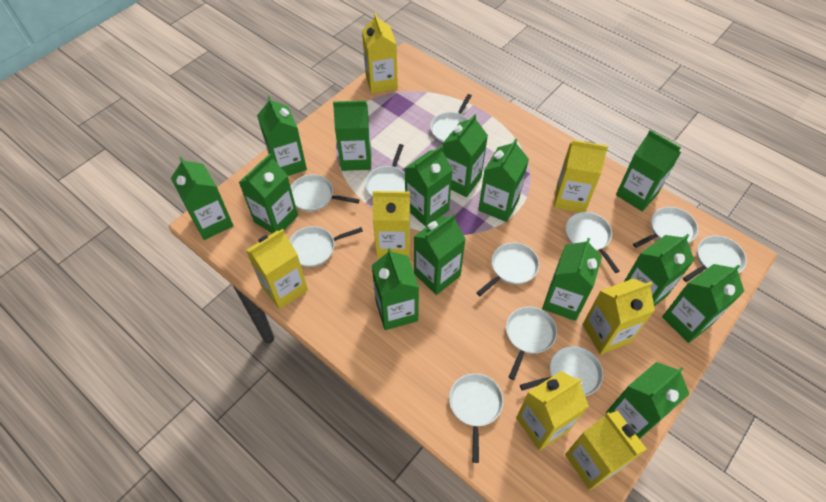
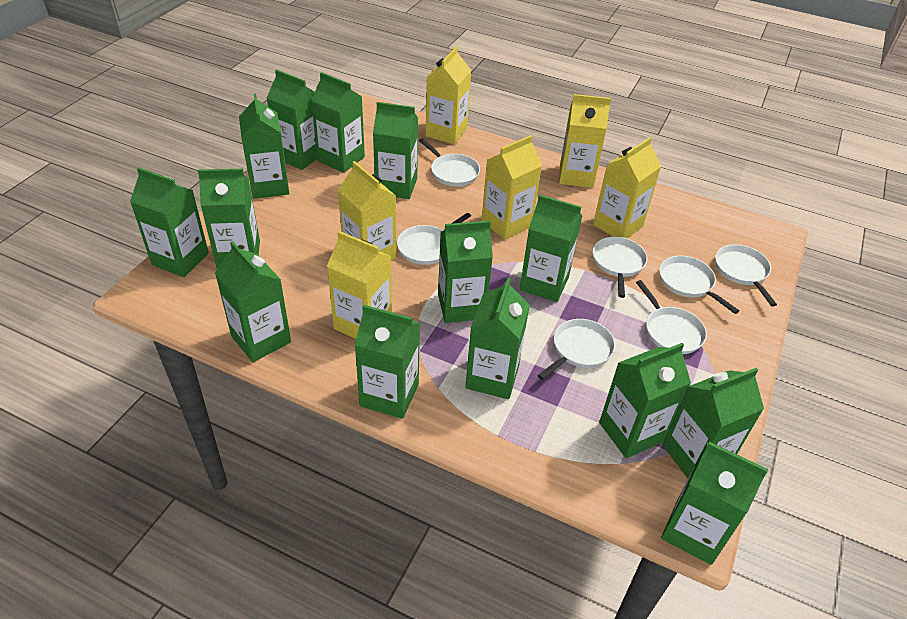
white pan: [289,226,363,267] [290,174,360,211] [365,144,405,198] [430,94,472,143] [449,373,503,463] [476,242,539,296] [506,307,557,380] [520,346,603,396] [566,212,619,273] [633,207,698,248] [683,235,747,282] = 11 -> [397,213,471,265] [419,138,480,186] [538,319,615,380] [593,237,648,298] [636,280,707,354] [659,256,739,314] [715,244,777,307] = 7
yellow carton: [246,229,308,309] [362,13,398,94] [373,191,410,258] [516,371,589,451] [554,140,608,213] [565,411,646,490] [582,278,655,355] = 7 -> [327,231,392,339] [338,161,397,260] [426,46,471,144] [481,135,542,240] [559,94,611,188] [593,137,661,238] = 6

